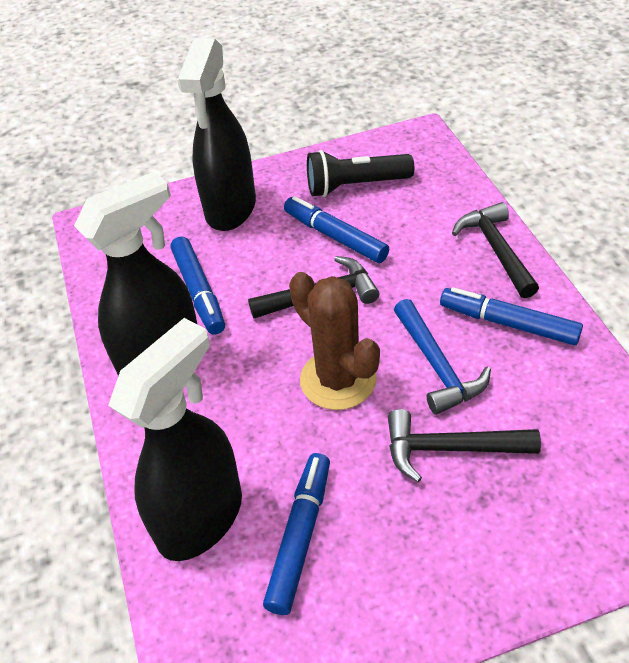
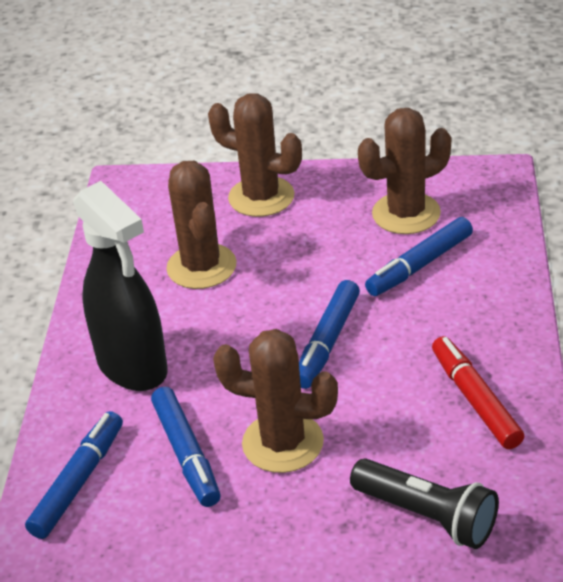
black hammer: [248,256,380,318] [388,409,541,482] [452,202,539,298] = 3 -> none = 0
black spray bottle: [74,171,198,376] [108,318,242,561] [177,38,256,231] = 3 -> [73,181,168,391] = 1
blue hammer: [394,299,491,415] = 1 -> none = 0
brown cactus: [289,272,380,410] = 1 -> [166,161,237,289] [208,93,302,217] [213,329,338,473] [358,108,451,234] = 4
red marker: none = 0 -> [432,336,525,449] = 1

